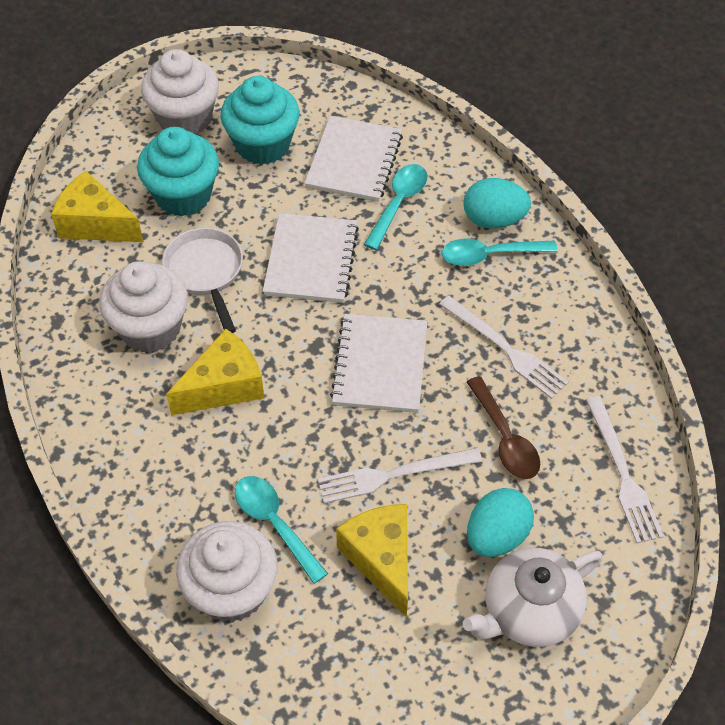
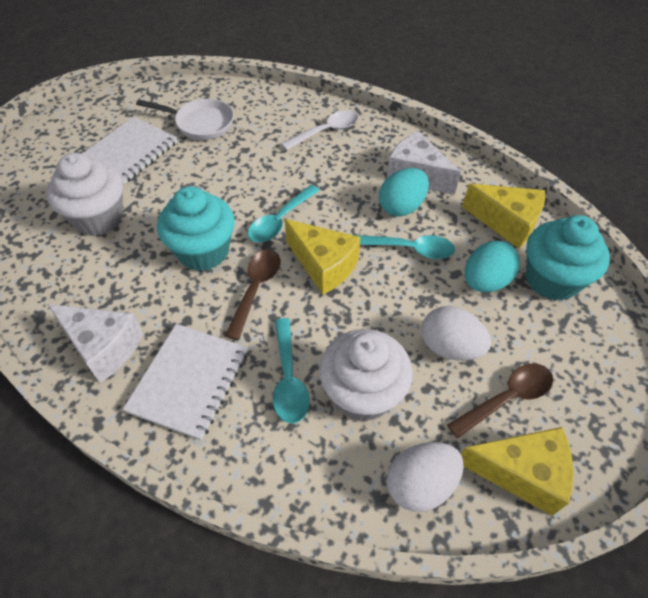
brown spoon: [467,376,540,479] = 1 -> [225,249,280,340] [447,363,553,439] = 2
white cheese: none = 0 -> [48,304,143,383] [387,131,461,195] = 2
white cupcake: [99,261,188,353] [141,49,219,135] [176,521,278,623] = 3 -> [47,153,123,236] [319,329,413,422] = 2
white egg: none = 0 -> [387,442,464,512] [422,306,491,361] = 2
white fork: [318,448,482,504] [439,296,569,399] [586,396,664,543] = 3 -> none = 0
white notebook: [263,213,359,303] [304,116,403,202] [330,314,428,413] = 3 -> [82,117,177,184] [123,324,248,440] = 2
white spoon: none = 0 -> [281,110,358,150] = 1
white teapot: [463,548,603,647] = 1 -> none = 0

